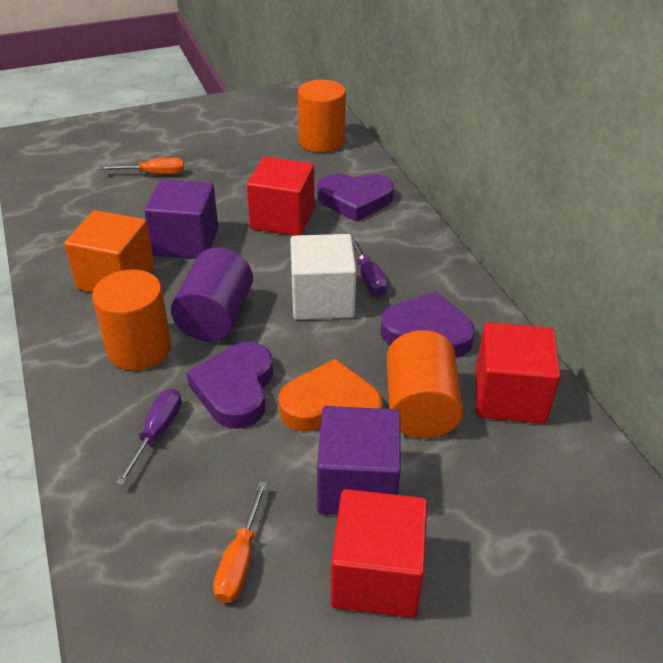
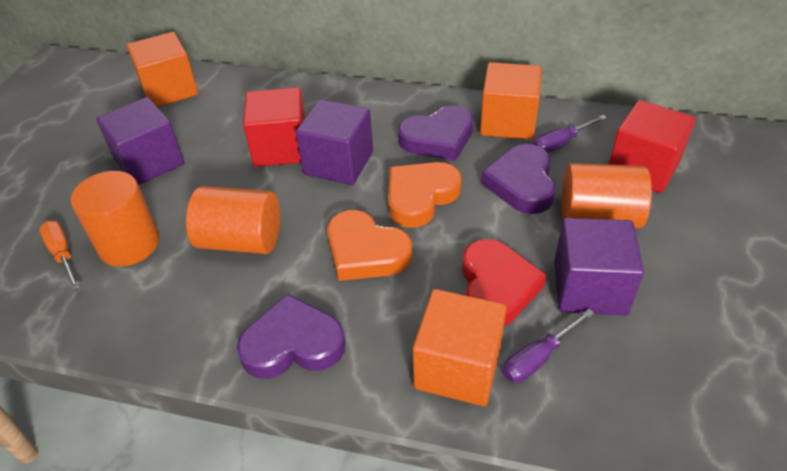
orange cube: [64,210,154,292] = 1 -> [127,32,198,107] [413,289,506,406] [480,62,542,140] = 3
orange heart: [279,359,383,431] = 1 -> [327,210,412,281] [388,162,461,228] = 2
orange screwdriver: [100,158,184,174] [213,481,267,603] = 2 -> [39,221,80,291] = 1
purple cube: [144,179,218,259] [317,406,401,515] = 2 -> [96,97,184,185] [296,99,373,185] [554,218,644,315] = 3
purple cylinder: [171,248,253,342] = 1 -> none = 0
red cube: [247,157,314,236] [331,489,427,618] [475,322,561,424] = 3 -> [243,87,305,167] [609,100,696,193] = 2
red heart: none = 0 -> [462,239,546,326] = 1
white cube: [290,234,356,320] = 1 -> none = 0

